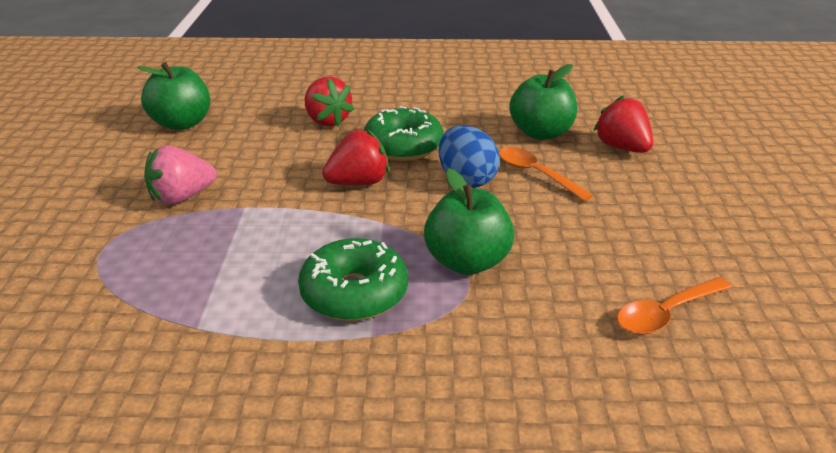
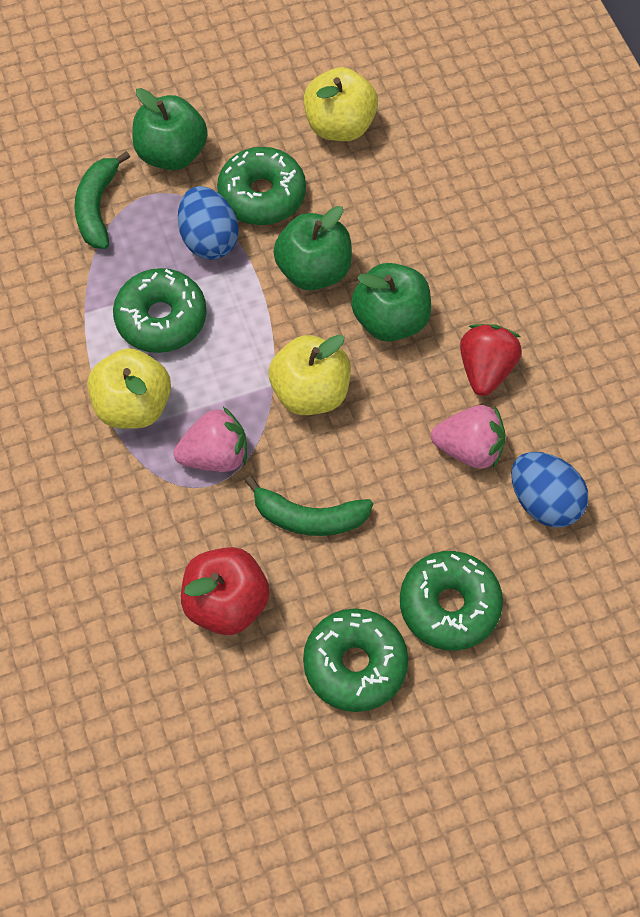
blue egg: [439,125,500,188] = 1 -> [178,186,239,260] [511,452,588,527] = 2
green banana: none = 0 -> [74,151,130,249] [245,476,373,536] = 2
green donut: [298,238,408,321] [364,106,444,161] = 2 -> [113,268,207,353] [217,147,306,225] [303,608,408,712] [400,551,503,651] = 4
orange spoon: [499,147,593,201] [617,277,732,334] = 2 -> none = 0
pink strawberry: [144,146,217,205] = 1 -> [174,407,247,472] [431,405,506,469] = 2
red apple: none = 0 -> [181,547,270,635] = 1
red strawberry: [304,76,355,126] [322,129,389,185] [594,95,653,153] = 3 -> [460,324,522,396] = 1
yellow apple: none = 0 -> [88,348,171,429] [269,335,351,415] [304,67,378,141] = 3

